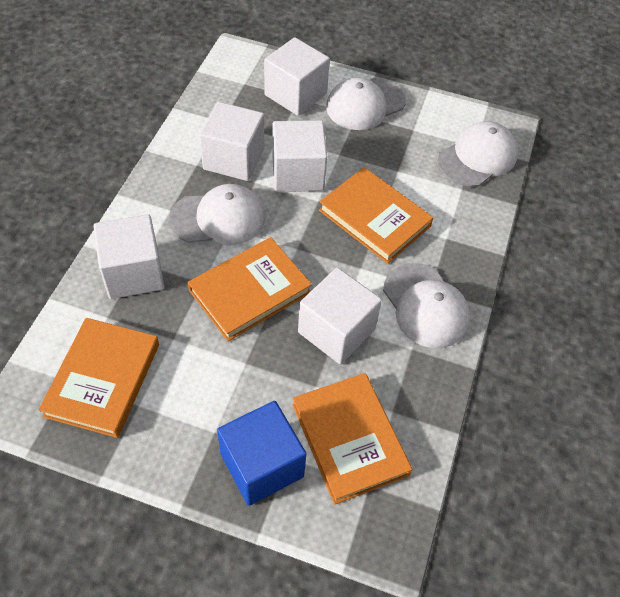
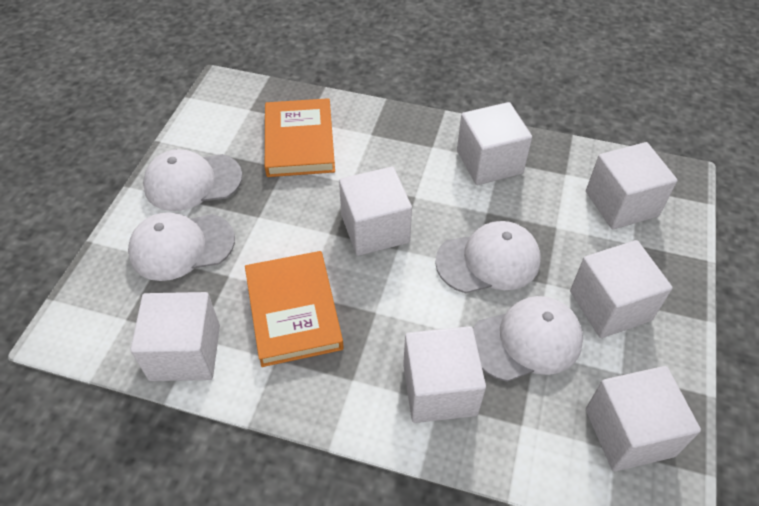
blue cube: [217,401,306,506] = 1 -> none = 0
orange book: [38,318,159,438] [188,237,312,341] [292,373,412,505] [319,167,433,264] = 4 -> [245,251,344,367] [265,98,335,177] = 2
white cube: [93,214,165,299] [199,102,265,181] [264,37,330,116] [273,120,327,192] [298,267,382,364] = 5 -> [131,292,220,381] [339,166,412,256] [403,326,486,423] [457,102,532,185] [570,240,672,338] [586,142,677,229] [586,366,701,472] = 7

